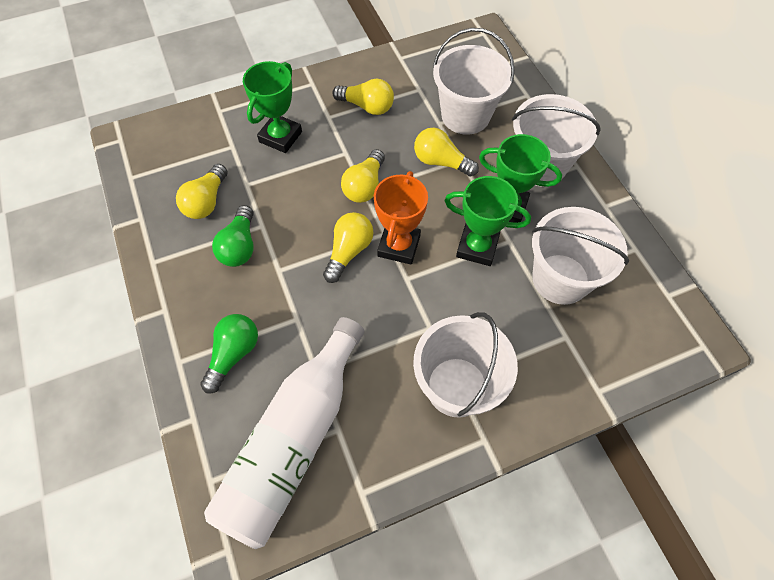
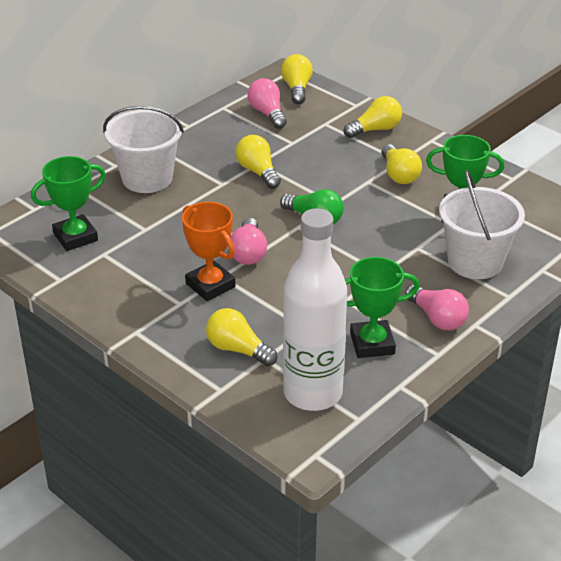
green light bulb: [200,314,258,393] [212,205,254,267] = 2 -> [280,189,344,224] = 1
pink light bulb: none = 0 -> [230,218,267,265] [247,78,287,129] [405,284,469,330] = 3
white bucket: [413,312,518,418] [433,28,515,135] [512,94,601,187] [532,207,629,305] = 4 -> [103,106,184,193] [439,170,525,279] = 2

